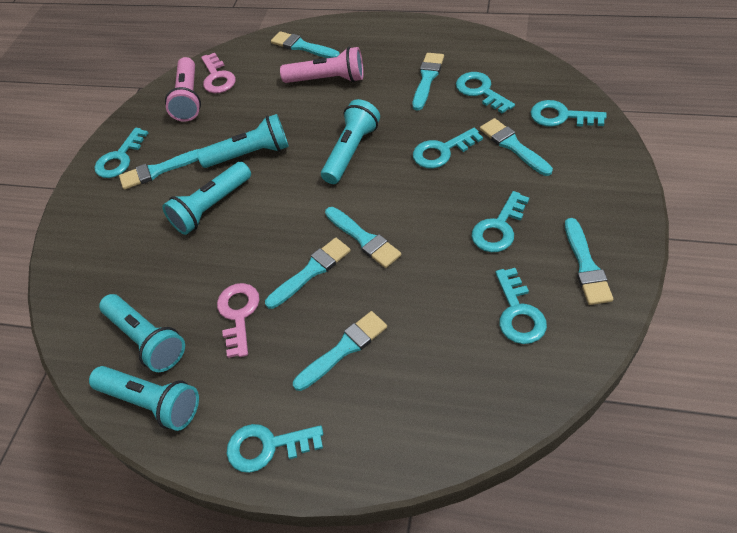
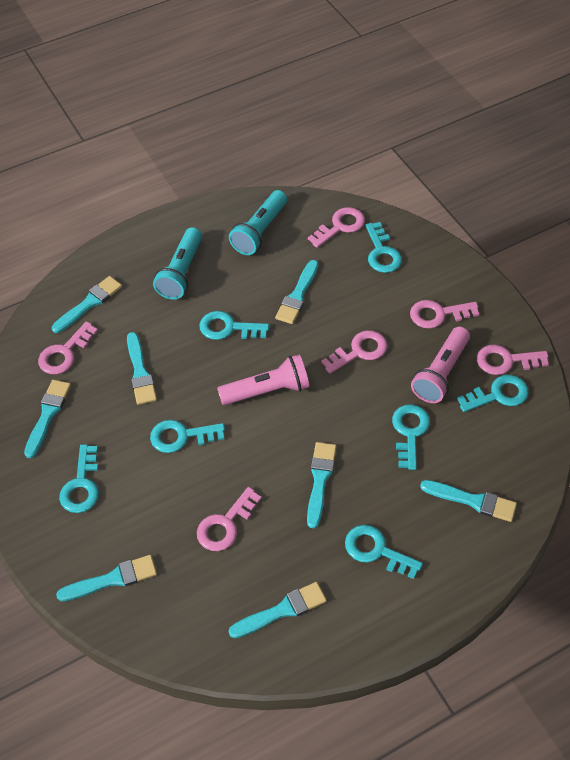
pink key: [201,53,236,93] [217,283,260,358] = 2 -> [38,321,98,374] [197,487,262,551] [308,207,365,248] [321,330,388,374] [410,300,479,329] [477,344,549,375] = 6
turquoise flashlight: [89,366,199,431] [99,294,185,372] [162,162,251,235] [197,114,289,168] [321,99,380,184] = 5 -> [153,227,202,300] [229,190,287,255] = 2

